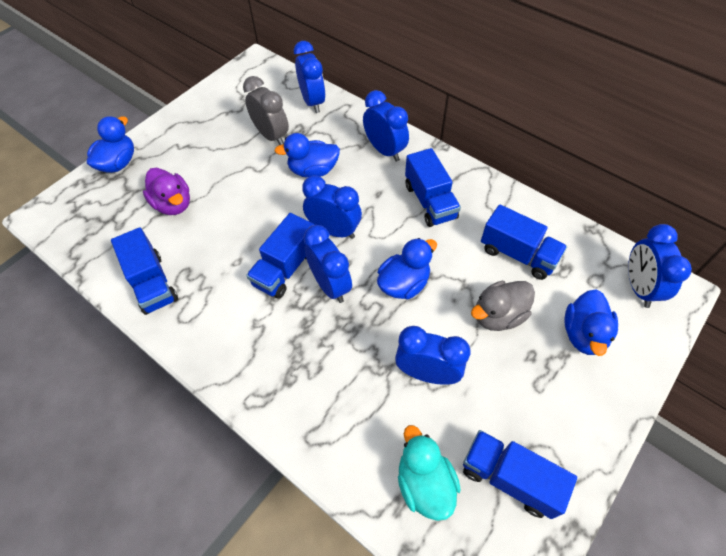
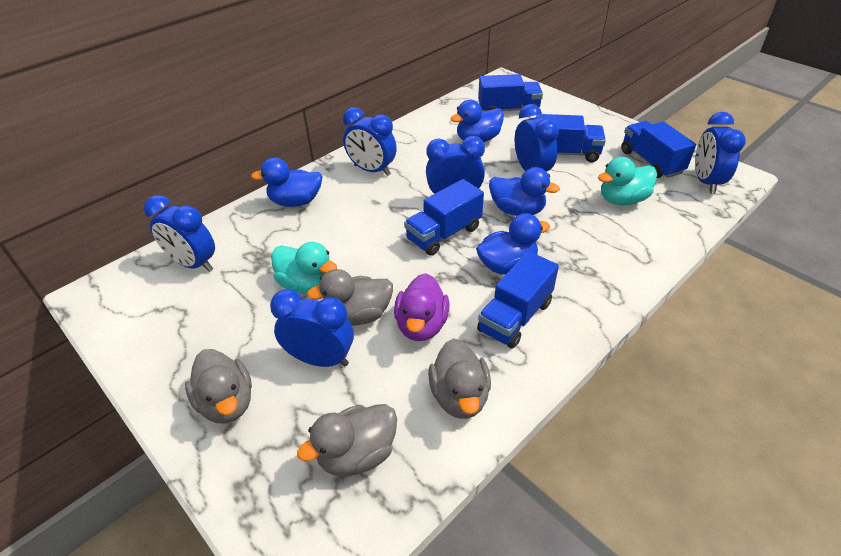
grey clock: [243,76,289,145] = 1 -> none = 0
grey duck: [471,281,535,331] = 1 -> [185,349,252,424] [297,404,397,477] [307,269,393,326] [428,338,491,419] = 4
turquoise duck: [398,425,461,521] = 1 -> [271,242,337,295] [598,157,657,205] = 2

